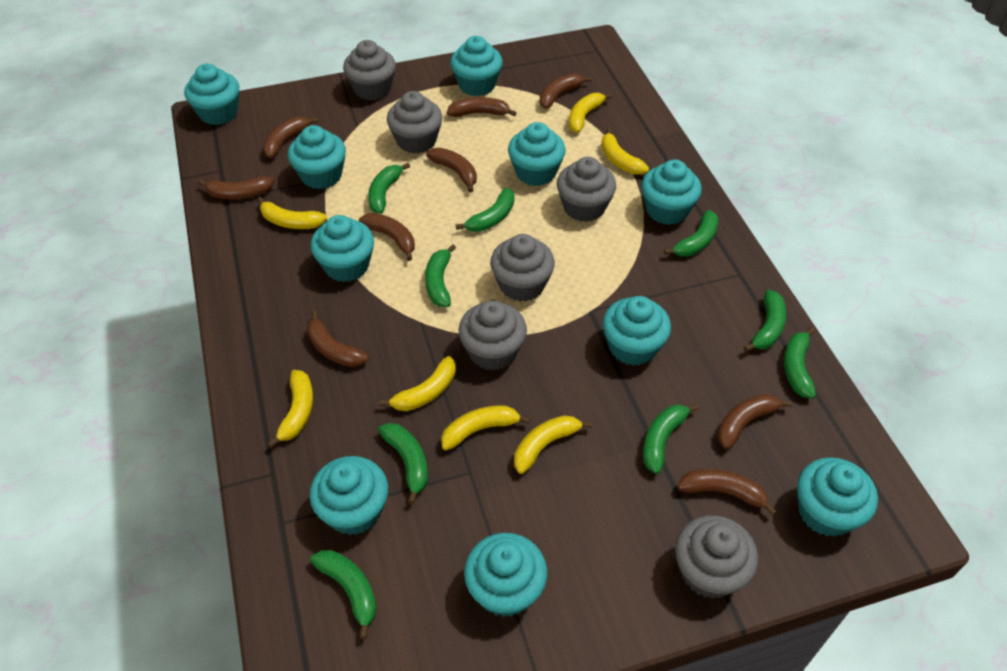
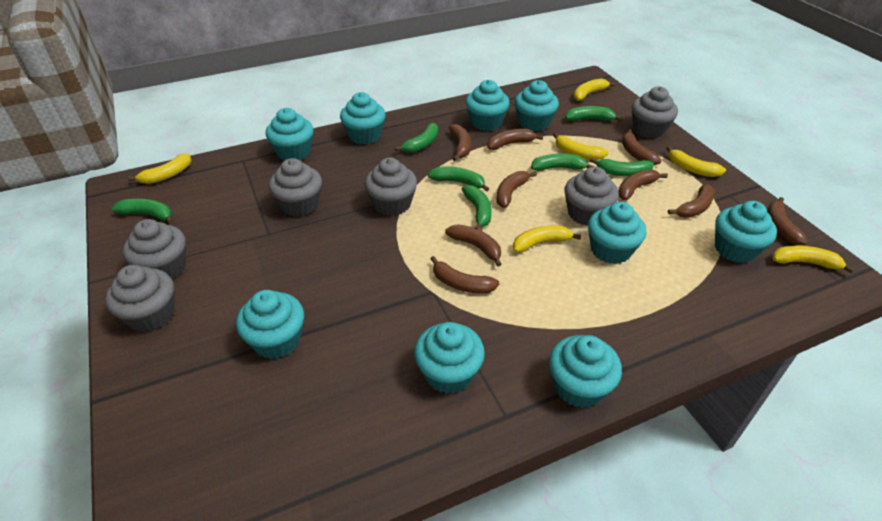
green banana: [310,550,377,639] [368,163,410,214] [378,423,428,504] [425,244,456,307] [456,188,515,232] [643,404,699,474] [664,210,718,257] [744,290,786,352] [784,327,816,399] = 9 -> [112,199,173,224] [395,123,438,153] [428,166,489,192] [462,185,492,230] [531,154,594,171] [565,106,622,121] [590,158,654,176] = 7
turquoise cupcake: [184,64,240,125] [288,125,346,189] [310,456,388,535] [311,215,374,282] [450,36,503,96] [464,533,547,617] [508,122,566,186] [603,296,671,366] [641,160,702,225] [797,457,878,537] = 10 -> [236,290,304,359] [266,108,314,161] [340,92,386,145] [414,322,485,394] [465,80,510,131] [515,80,559,131] [549,335,622,408] [588,202,647,264] [715,201,777,263] = 9
yellow banana: [258,197,327,229] [268,370,313,448] [379,356,456,411] [441,406,530,450] [514,415,592,474] [569,93,612,133] [601,128,649,175] = 7 -> [128,153,191,184] [513,226,581,253] [553,133,608,160] [574,78,615,101] [666,146,726,177] [773,245,855,273] = 6

